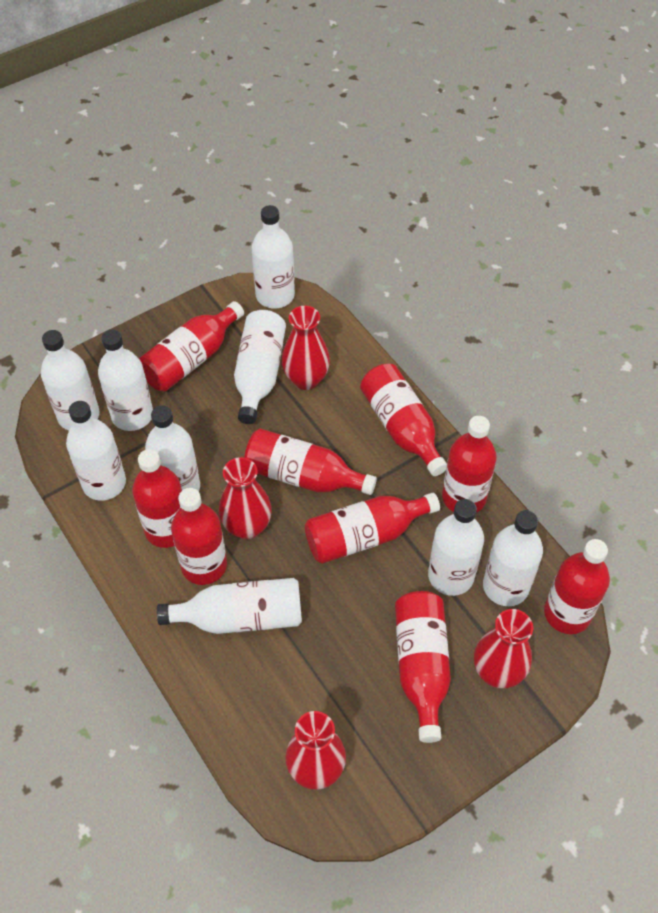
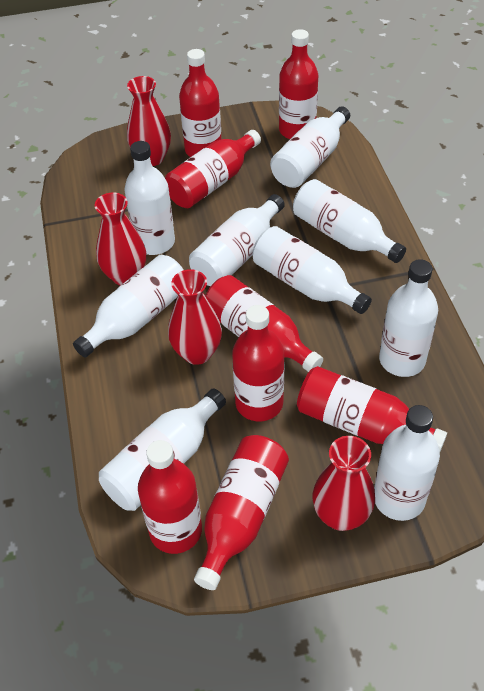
red bottle: [132,449,182,548] [139,301,244,392] [171,488,227,585] [244,428,377,495] [305,493,440,564] [360,364,447,476] [395,591,451,743] [442,416,497,513] [544,539,610,634] = 9 -> [138,440,202,554] [165,130,261,208] [179,49,221,157] [194,435,289,590] [205,275,323,372] [232,305,284,421] [279,29,318,139] [297,366,447,451] = 8

